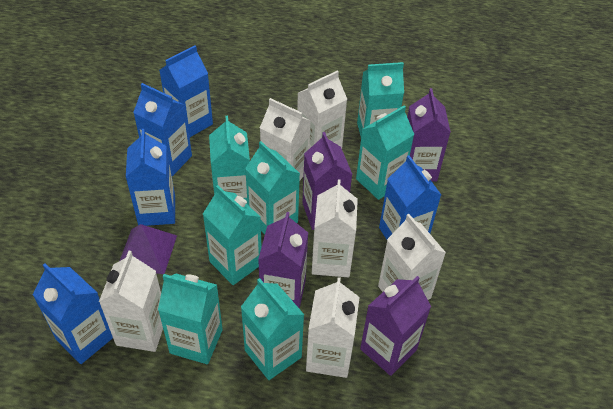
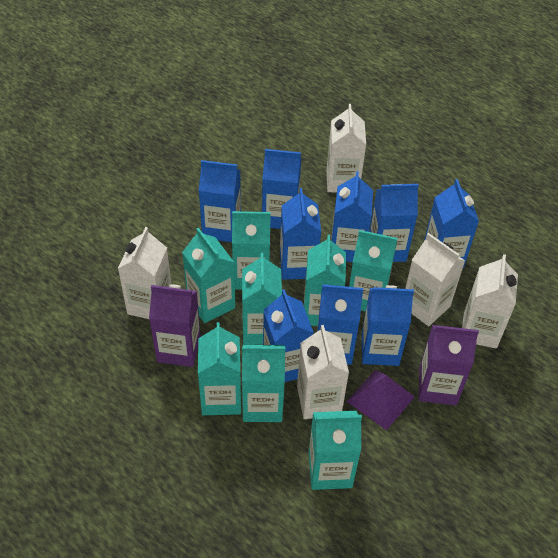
blue carton: [33,263,113,364] [126,129,175,226] [133,83,192,176] [159,45,213,137] [379,155,441,239] = 5 -> [199,160,241,242] [262,149,301,229] [263,289,314,382] [280,188,321,280] [317,284,363,365] [331,171,373,262] [362,285,414,366] [370,184,419,262] [424,179,479,268] = 9
purple carton: [258,212,308,309] [302,132,352,230] [360,276,431,376] [407,88,451,182] = 4 -> [149,285,201,367] [418,325,479,405] = 2
turquoise carton: [158,274,223,364] [203,185,262,285] [209,116,250,204] [241,278,304,380] [245,141,300,235] [356,105,415,200] [357,62,404,136] = 7 -> [182,228,235,323] [198,322,241,415] [232,211,271,290] [242,253,282,345] [242,345,285,422] [304,235,346,326] [308,411,362,490] [349,230,397,311] = 8
white carton: [99,251,163,352] [260,98,311,180] [297,70,347,149] [306,277,360,378] [312,179,358,277] [378,214,446,300] = 6 -> [118,227,172,319] [297,325,349,419] [327,104,366,192] [405,233,465,326] [462,254,518,349] = 5

